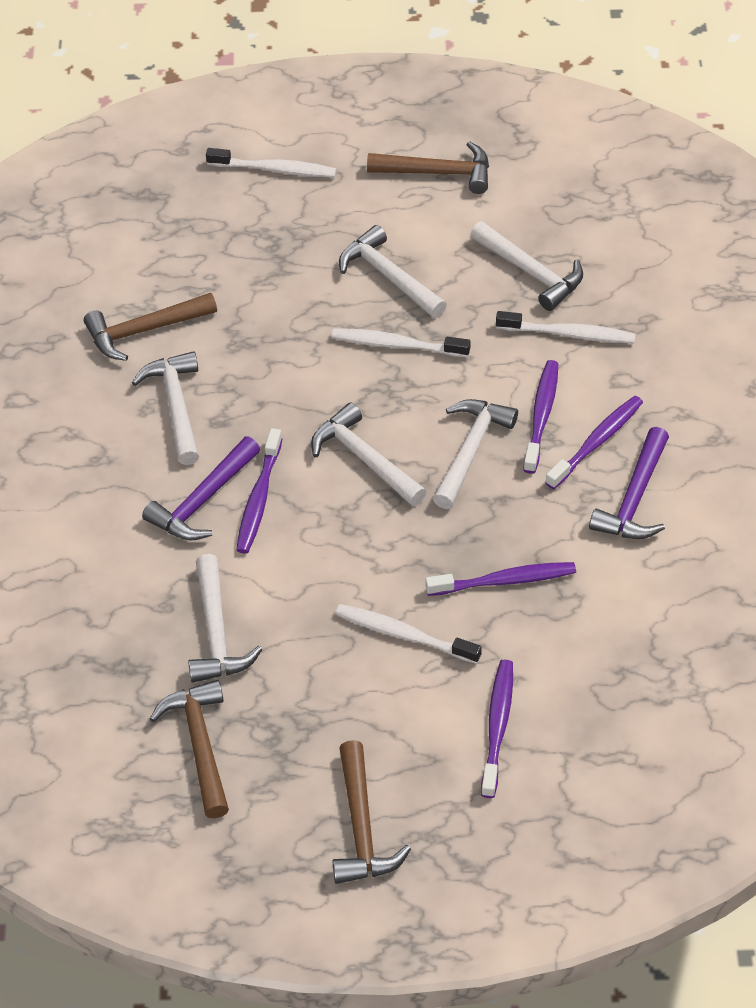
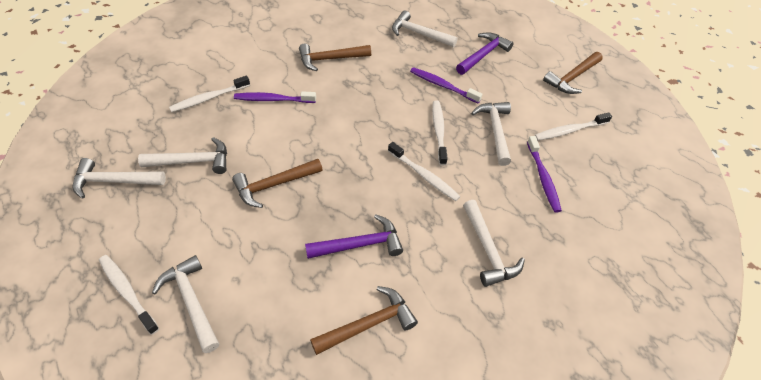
purple toothbrush: [236,428,282,554] [426,562,576,596] [481,659,513,798] [523,360,558,474] [545,396,643,489] = 5 -> [234,91,316,103] [410,67,482,103] [527,136,562,213] = 3
white toothbrush: [206,148,337,177] [331,329,471,357] [335,604,482,664] [496,311,635,343] = 4 -> [99,255,159,335] [169,76,250,112] [388,142,460,201] [432,100,448,165] [534,112,612,141] = 5

